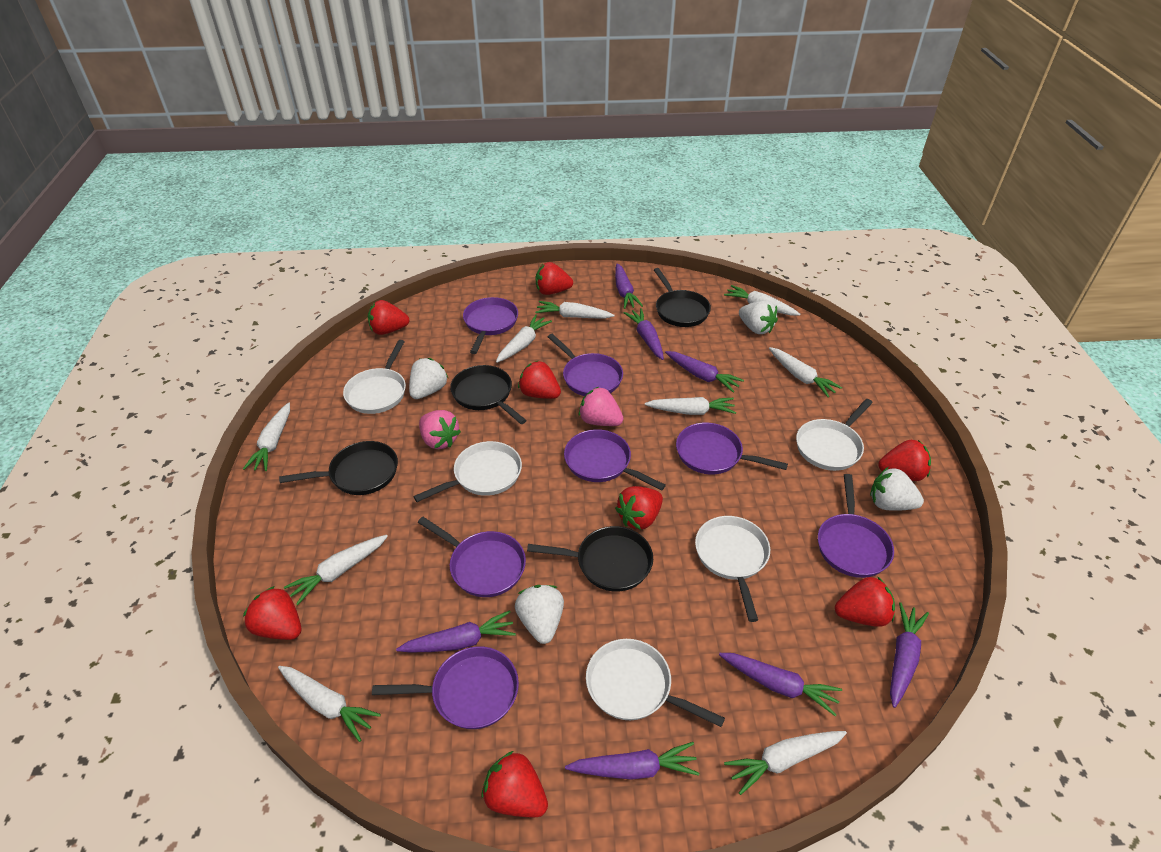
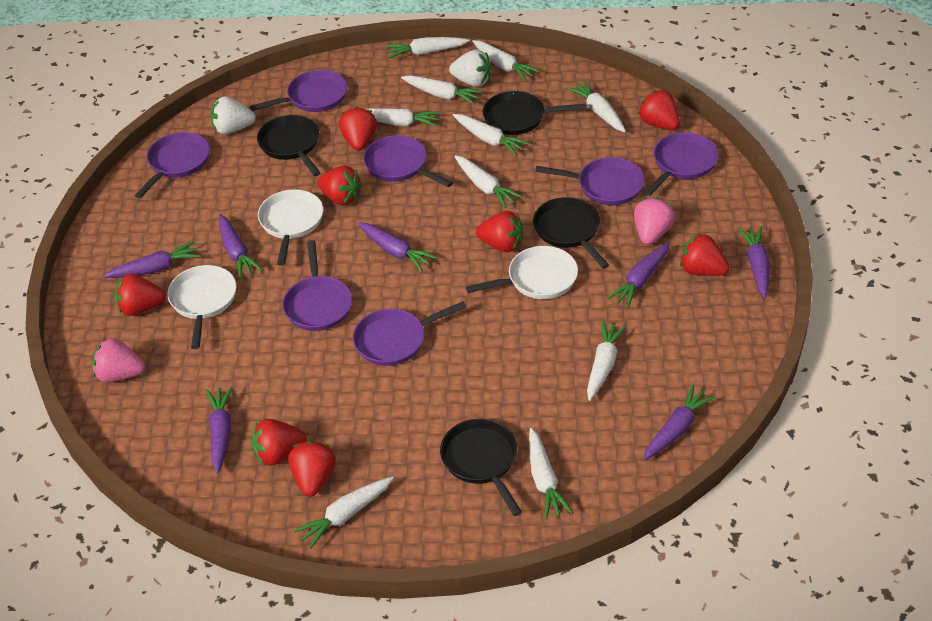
white carrot: [243,402,290,471] [278,666,381,742] [284,535,388,605] [496,315,552,363] [535,301,615,318] [645,397,736,415] [724,285,800,316] [724,731,847,795] [769,347,842,397] = 9 -> [294,477,394,549] [368,108,440,127] [385,37,470,58] [401,75,483,105] [453,114,529,156] [454,155,523,208] [472,40,540,82] [529,428,573,520] [567,80,626,132] [587,320,627,401] = 10
white pan: [343,340,406,414] [413,441,522,502] [586,639,725,727] [695,516,770,622] [796,399,873,471] = 5 -> [167,265,237,349] [258,189,323,266] [466,246,578,299] = 3
white strawberry: [409,358,448,399] [515,585,564,644] [739,300,778,334] [870,467,924,511] = 4 -> [211,96,256,134] [449,49,491,87] = 2

